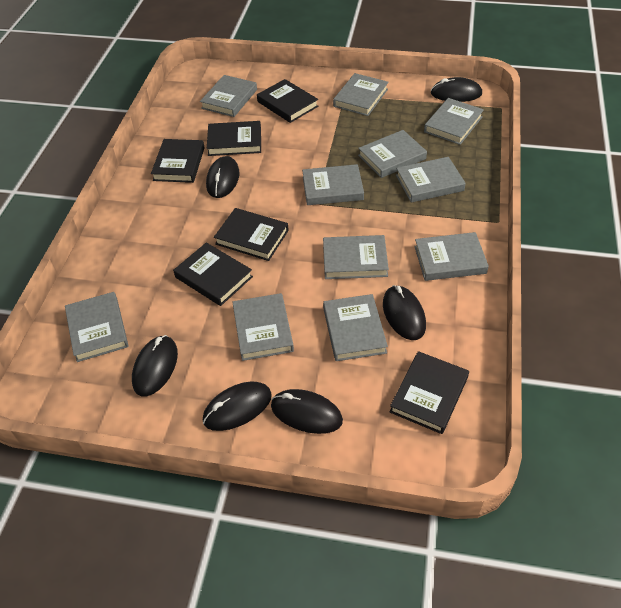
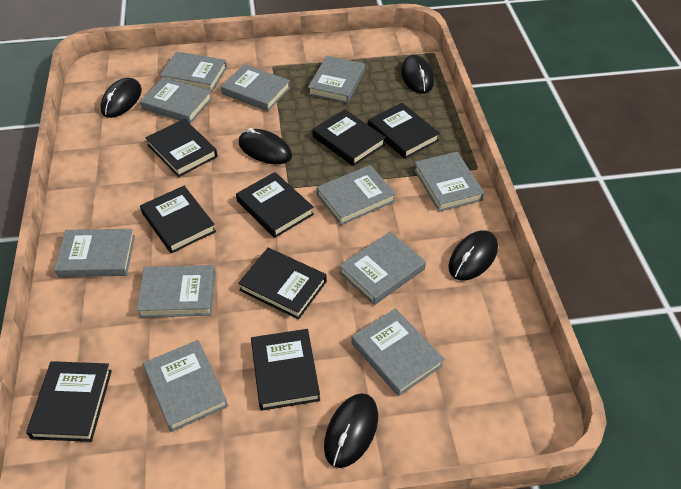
black book: [151,139,205,183] [173,243,253,306] [207,121,261,156] [214,208,289,261] [257,79,318,123] [390,351,469,434] = 6 -> [26,361,112,442] [140,186,216,253] [146,119,218,177] [236,172,314,238] [238,248,327,319] [251,329,320,411] [312,109,386,166] [368,103,440,159] = 8
black mouse: [132,335,178,396] [203,381,272,431] [206,156,239,198] [271,389,343,434] [383,285,426,340] [431,77,482,102] = 6 -> [100,78,142,118] [239,128,292,164] [324,393,378,468] [401,55,434,94] [448,230,498,280] = 5

